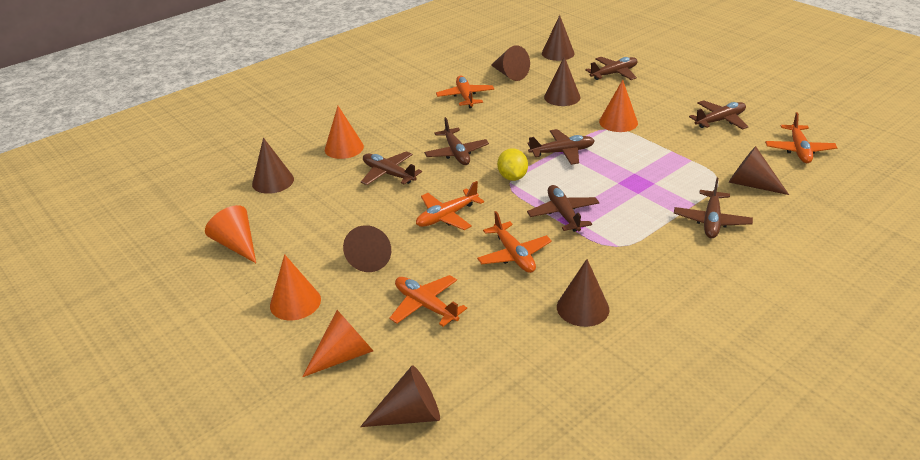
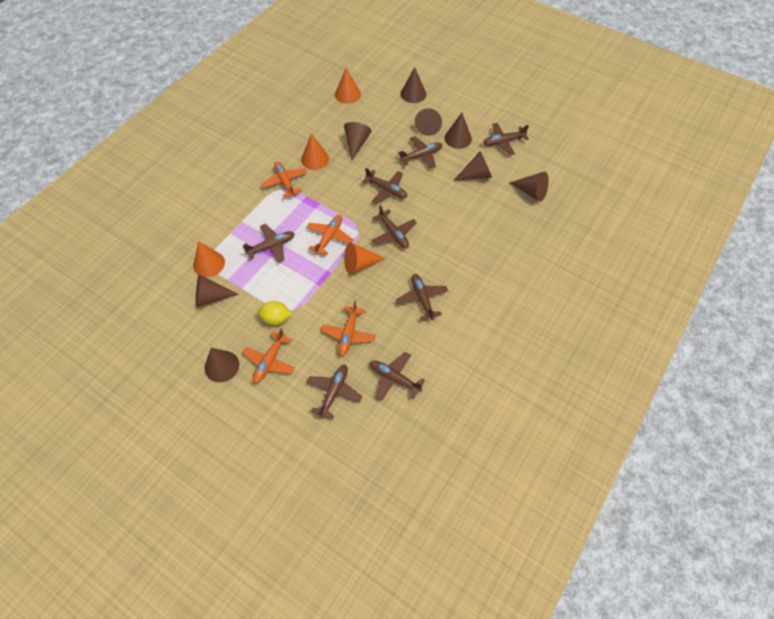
brown plane: [361,151,422,185] [424,117,489,165] [527,185,600,232] [528,129,595,165] [585,57,638,80] [674,178,753,238] [689,100,749,130] = 7 -> [243,224,295,263] [306,365,362,420] [362,168,407,204] [370,352,425,401] [372,206,417,249] [396,274,448,321] [398,136,443,169] [483,123,529,156] = 8
orange cone: [205,205,256,263] [270,254,321,320] [302,310,373,377] [325,106,364,159] [599,80,638,132] = 5 -> [193,241,225,277] [301,133,329,170] [335,68,361,104] [344,242,386,275] = 4
orange plane: [389,275,467,327] [416,181,484,230] [436,76,495,108] [477,211,552,273] [765,112,837,163] = 5 -> [242,328,295,383] [261,161,307,198] [306,215,353,256] [321,300,376,356] = 4

